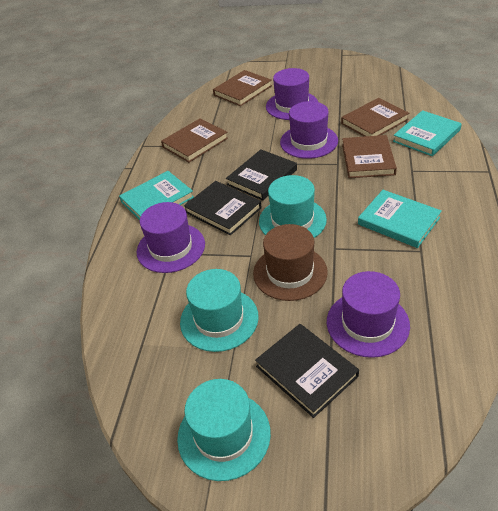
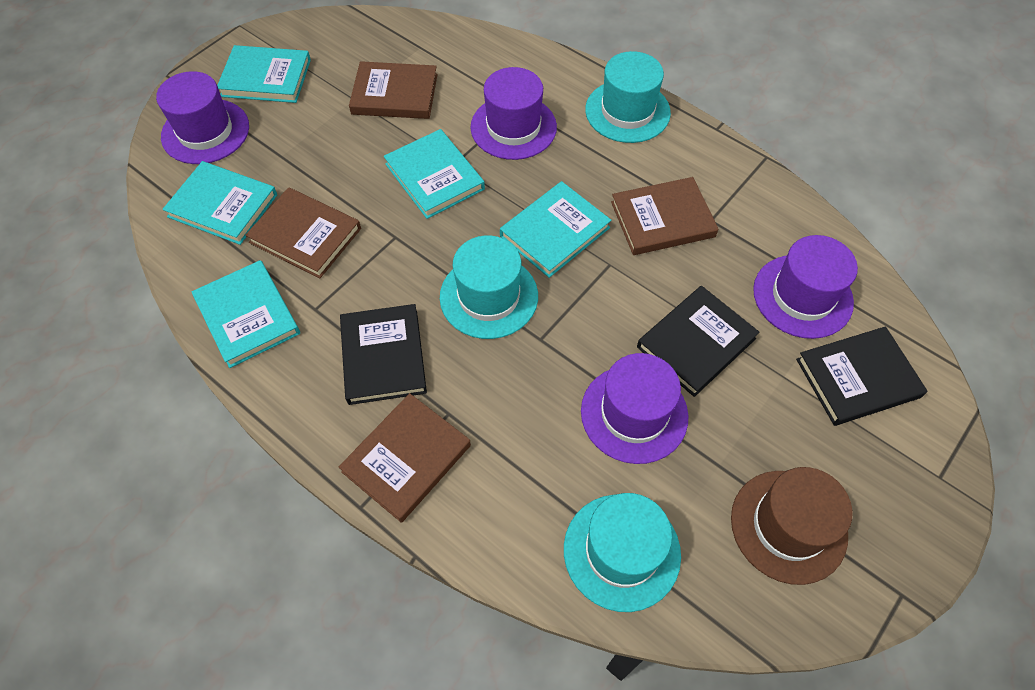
turquoise book: [119,171,194,220] [358,190,442,248] [393,110,462,156] = 3 -> [162,161,277,245] [191,260,300,368] [217,45,311,103] [384,129,485,219] [500,181,611,278] = 5

